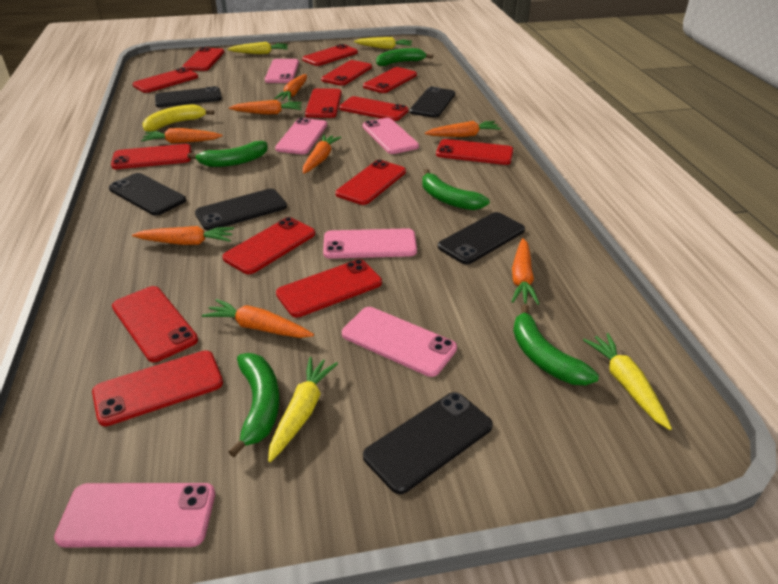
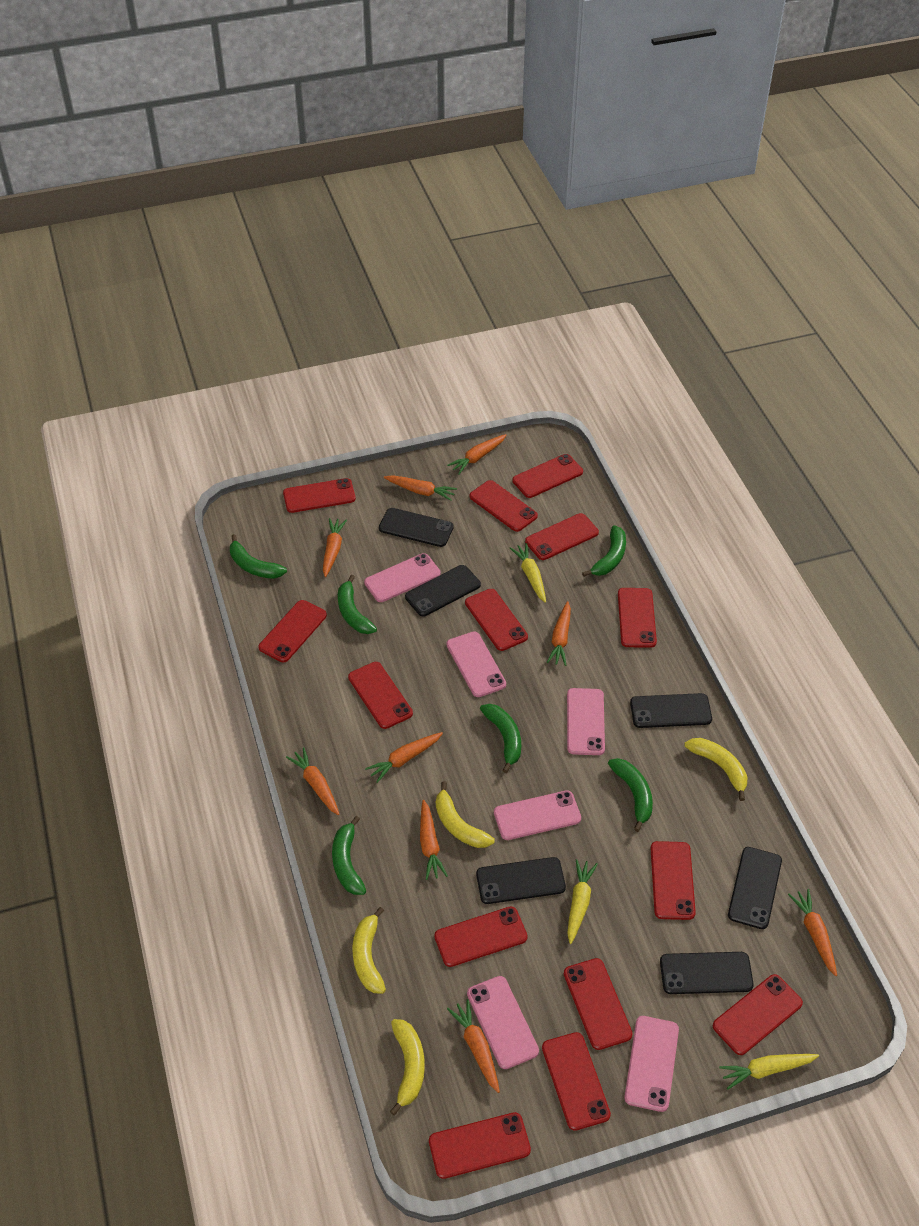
green banana: [187,141,267,167] [229,353,279,457] [376,48,433,66] [422,169,490,210] [513,304,599,385] = 5 -> [230,534,287,579] [332,816,366,895] [338,575,377,634] [480,704,521,773] [582,525,626,577] [608,758,653,832] = 6
orange carrot: [132,226,234,245] [141,128,222,144] [202,299,314,338] [229,100,302,114] [274,74,307,101] [303,135,341,174] [425,121,501,137] [511,238,539,305] = 8 -> [286,747,340,815] [323,518,347,577] [365,732,443,783] [384,475,457,501] [420,800,448,880] [447,434,506,474] [447,999,500,1093] [546,601,571,666] [788,889,837,976] = 9
yellow banana: [142,104,214,132] = 1 -> [352,907,386,994] [390,1019,425,1115] [436,782,495,848] [685,738,747,801] = 4
yellow carrot: [227,42,288,54] [268,357,338,462] [354,37,412,49] [583,333,672,430] = 4 -> [510,543,546,603] [567,859,598,944] [719,1054,819,1090] = 3

